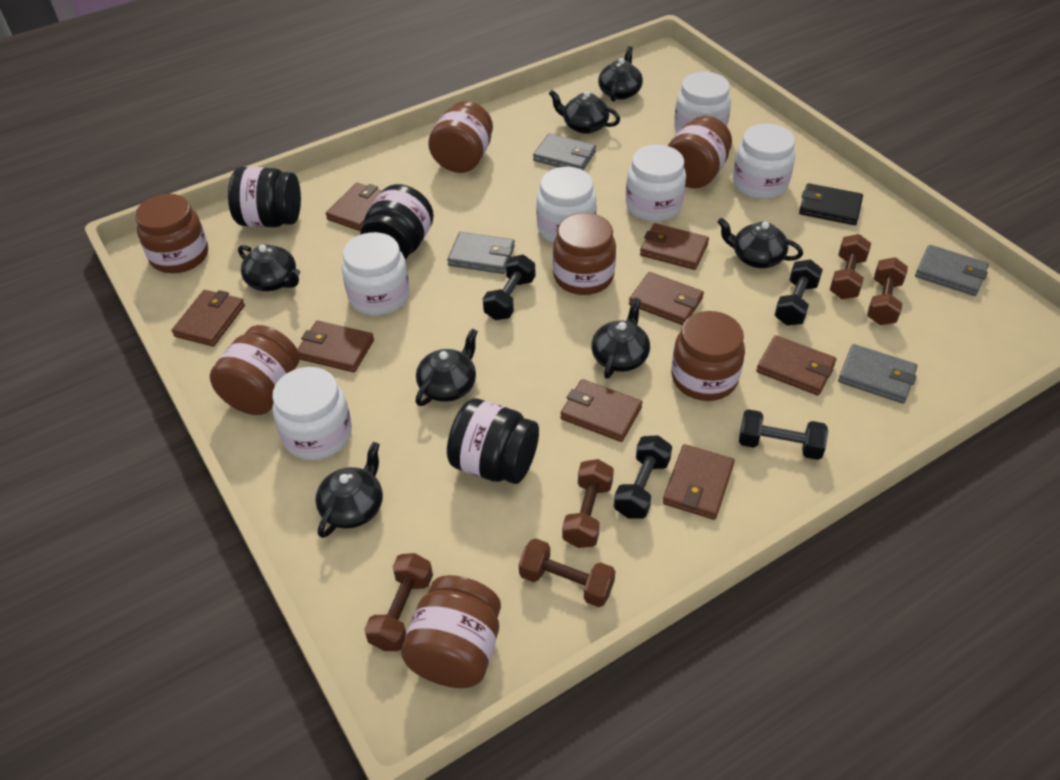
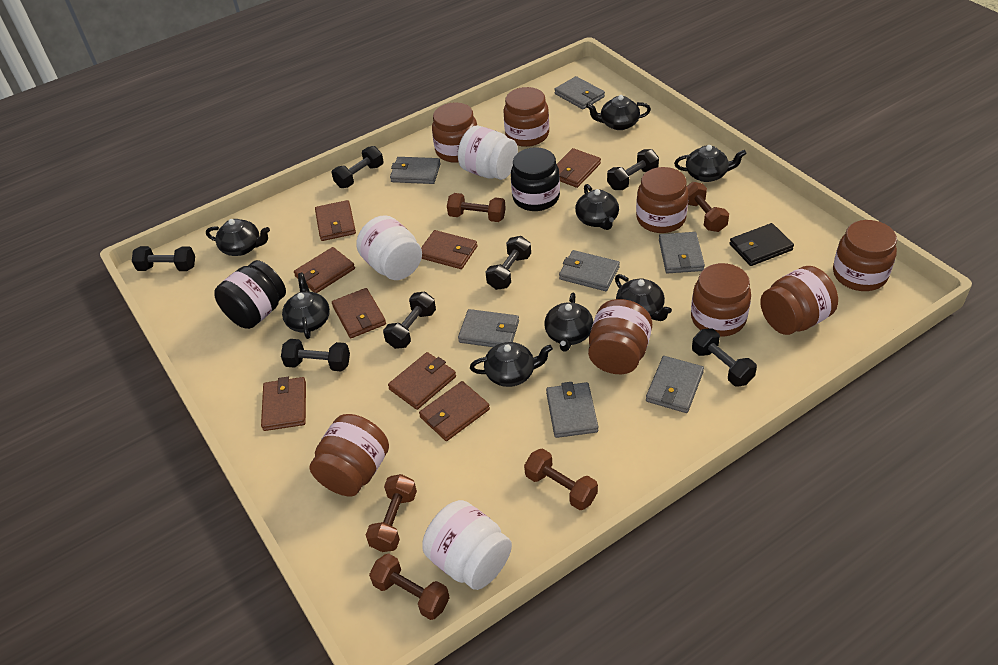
black dumbbell: [483,255,535,320] [614,435,672,519] [739,409,828,460] [775,259,823,326] = 4 -> [132,246,195,271] [281,339,350,371] [331,146,384,188] [383,291,436,349] [486,236,531,290] [607,149,659,190] [692,328,757,387] = 7
black jar: [228,167,301,227] [360,184,434,259] [447,398,539,484] = 3 -> [214,260,286,329] [511,147,560,211] = 2
black teapot: [238,244,300,291] [315,442,383,538] [415,328,478,406] [549,90,620,134] [591,298,650,379] [598,46,643,102] [717,218,803,268] = 7 -> [206,219,270,256] [282,273,330,339] [470,342,553,387] [544,293,593,352] [575,184,619,230] [586,95,651,130] [615,274,672,321] [674,145,747,182] = 8
brown jar: [135,194,208,273] [210,325,300,415] [401,575,501,688] [428,101,493,173] [553,213,616,295] [668,116,732,188] [671,311,745,401] = 7 -> [310,414,389,496] [432,102,477,163] [504,87,549,147] [588,299,652,374] [636,167,689,233] [691,263,751,337] [760,266,838,335] [833,220,897,291] = 8
grey wallet: [447,232,515,274] [533,133,596,170] [838,344,918,404] [915,245,989,296] = 4 -> [390,157,441,184] [458,309,519,347] [546,382,598,438] [554,76,605,109] [559,250,620,291] [646,356,704,413] [659,232,705,273] = 7
white jar: [272,367,352,460] [342,232,410,315] [536,167,597,243] [626,145,686,222] [674,72,731,133] [733,123,795,199] = 6 -> [356,215,422,280] [422,500,512,590] [458,126,518,180] = 3

